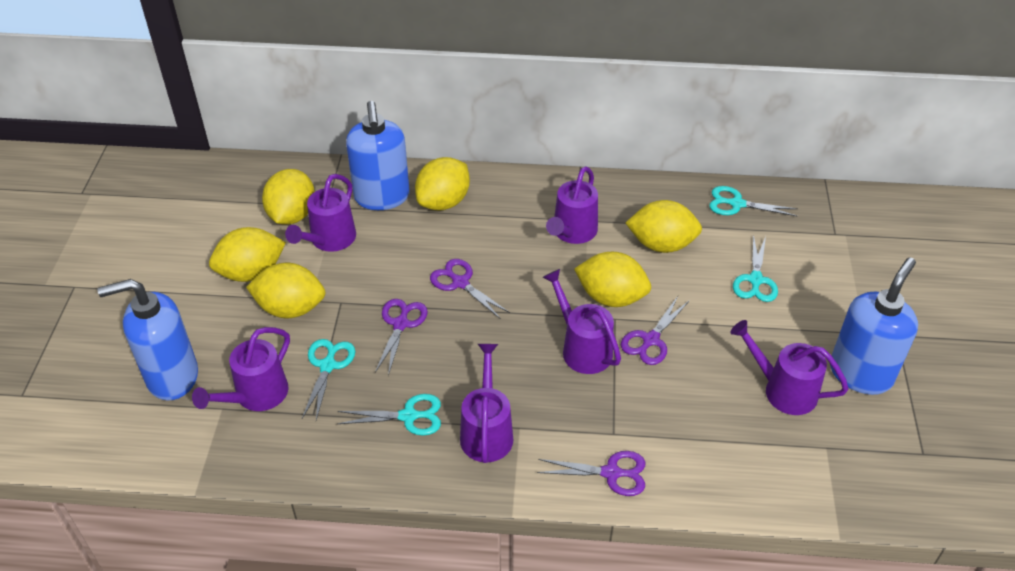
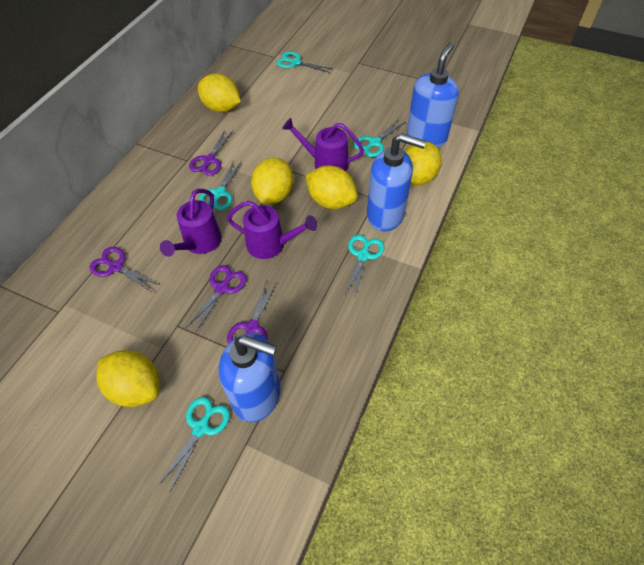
purple watering can: [192,327,290,411] [285,174,356,252] [460,344,513,463] [543,269,621,374] [546,166,598,244] [730,320,848,415] = 6 -> [160,189,222,257] [227,201,317,259] [282,118,364,171] = 3
turquoise scissors: [302,339,355,420] [337,394,441,436] [709,186,798,216] [733,234,778,302] = 4 -> [158,397,230,493] [199,160,242,210] [277,51,333,73] [344,235,385,297] [354,119,406,157] = 5
yellow lemon: [209,227,286,282] [246,263,325,318] [262,169,315,225] [415,157,470,211] [574,252,651,307] [626,200,702,253] = 6 -> [96,350,159,407] [198,73,241,112] [251,158,294,204] [305,165,358,209] [404,141,442,185] = 5

